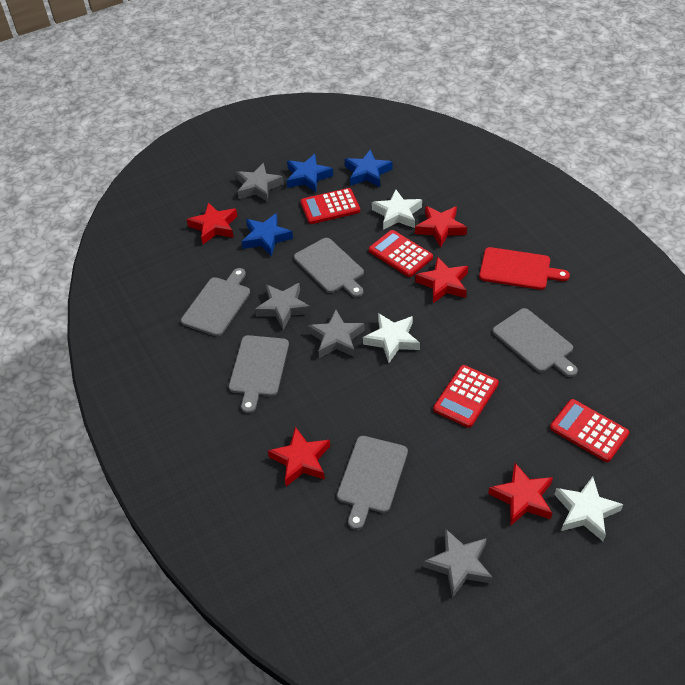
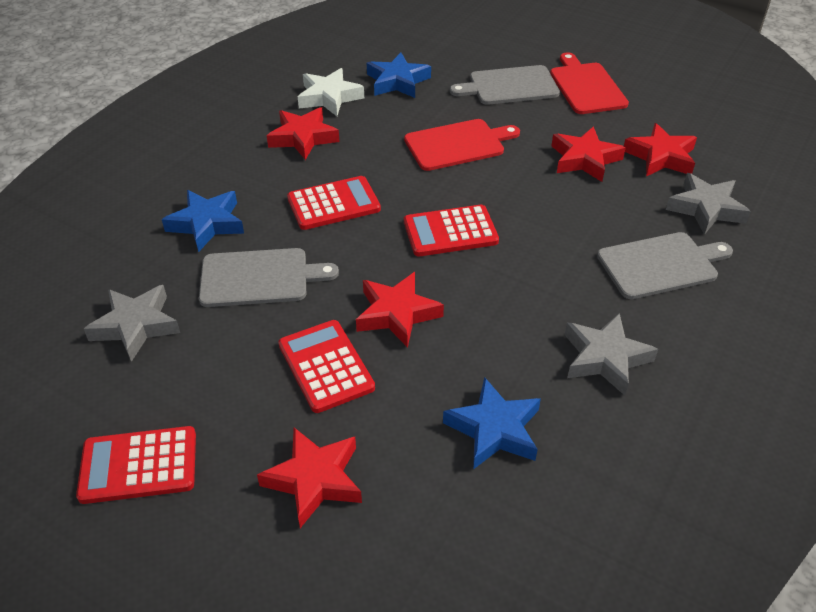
grey cutting board: [181,268,250,336] [229,335,289,413] [294,238,364,297] [337,436,408,530] [492,308,578,377] = 5 -> [199,248,339,307] [450,65,560,105] [597,232,733,299] = 3
grey star: [236,163,284,202] [255,283,311,330] [308,310,365,358] [424,528,493,598] = 4 -> [84,285,180,362] [564,313,658,395] [666,173,751,235] = 3
red cutting board: [479,247,570,290] = 1 -> [404,119,520,171] [550,52,629,114] = 2
white star: [363,313,420,363] [372,189,422,230] [554,476,624,541] = 3 -> [298,68,364,116] = 1

